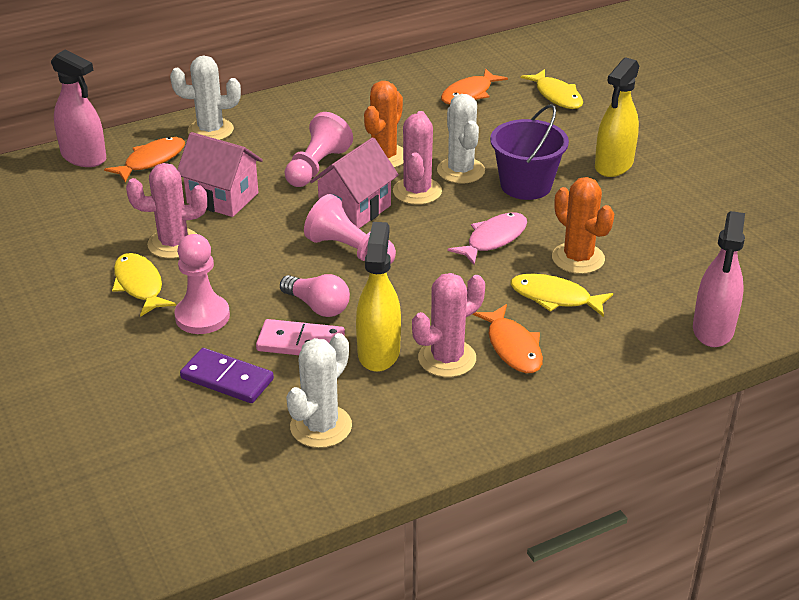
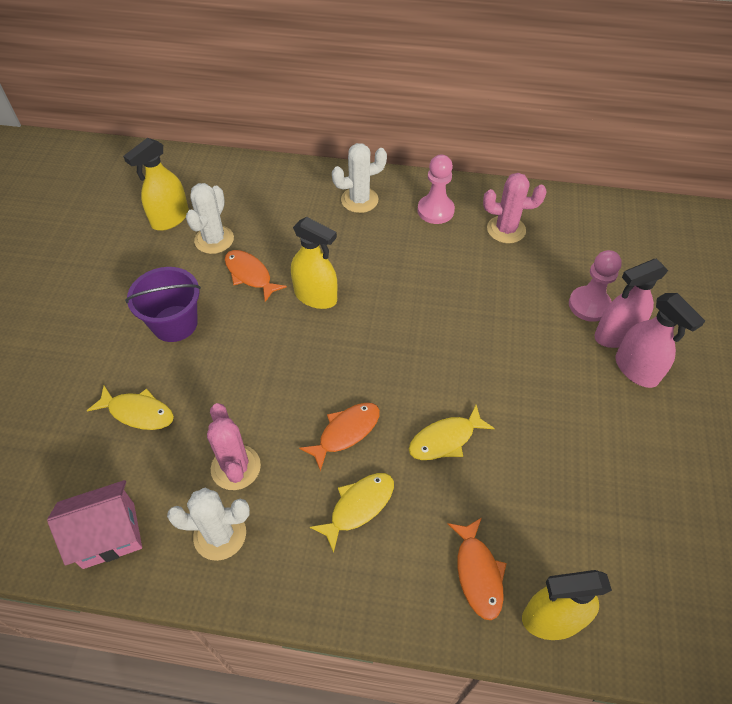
orange cactus: [364,81,403,168] [552,177,614,274] = 2 -> none = 0
pink cactus: [126,163,207,259] [393,111,442,205] [412,273,485,377] = 3 -> [207,403,261,490] [483,173,547,243] = 2
pink domino: [256,319,345,355] = 1 -> none = 0
pink fish: [447,213,527,265] = 1 -> none = 0
pink house: [177,132,263,217] [310,138,399,228] = 2 -> [47,480,142,569] = 1
pink light bulb: [280,274,350,317] = 1 -> none = 0
pink pawn: [174,234,230,334] [285,112,353,187] [304,194,396,264] = 3 -> [418,155,455,224] [569,250,622,322] = 2
purple domino: [180,348,274,403] = 1 -> none = 0
yellow spray bottle: [356,222,401,372] [595,57,640,177] = 2 -> [123,138,189,231] [291,217,337,309] [522,570,612,640] = 3

